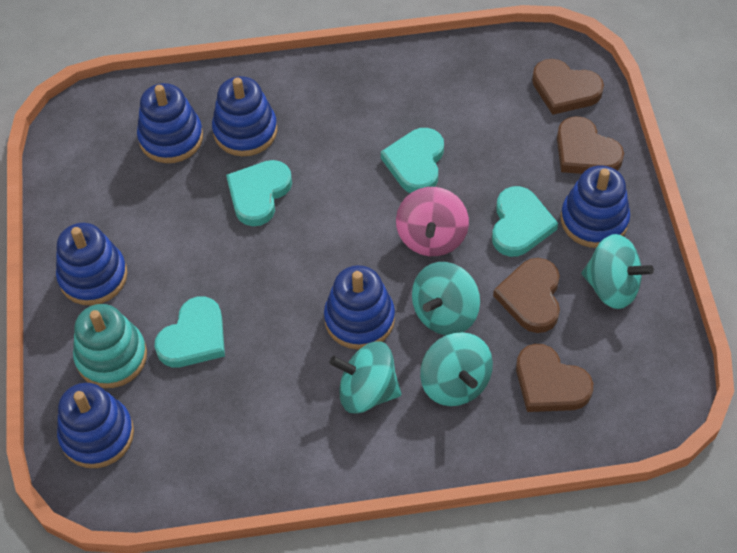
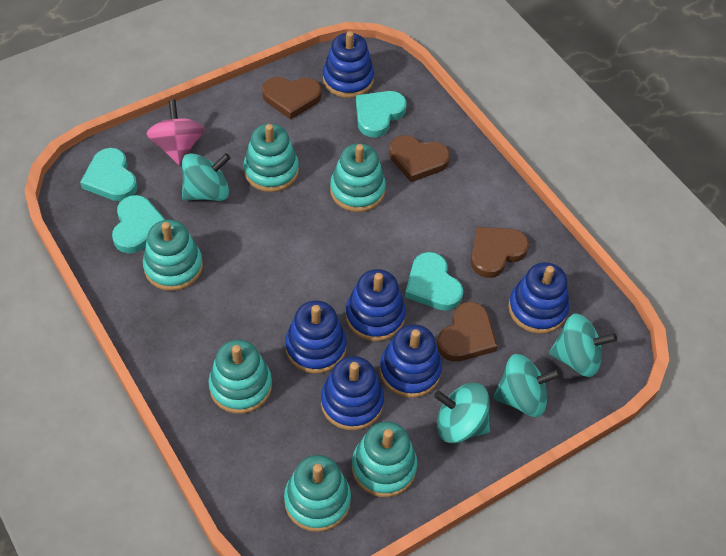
turquoise stacking toy: [73,304,147,388] = 1 -> [143,220,203,291] [208,339,272,414] [244,124,299,192] [284,455,351,532] [330,144,386,212] [352,422,417,497] = 6

